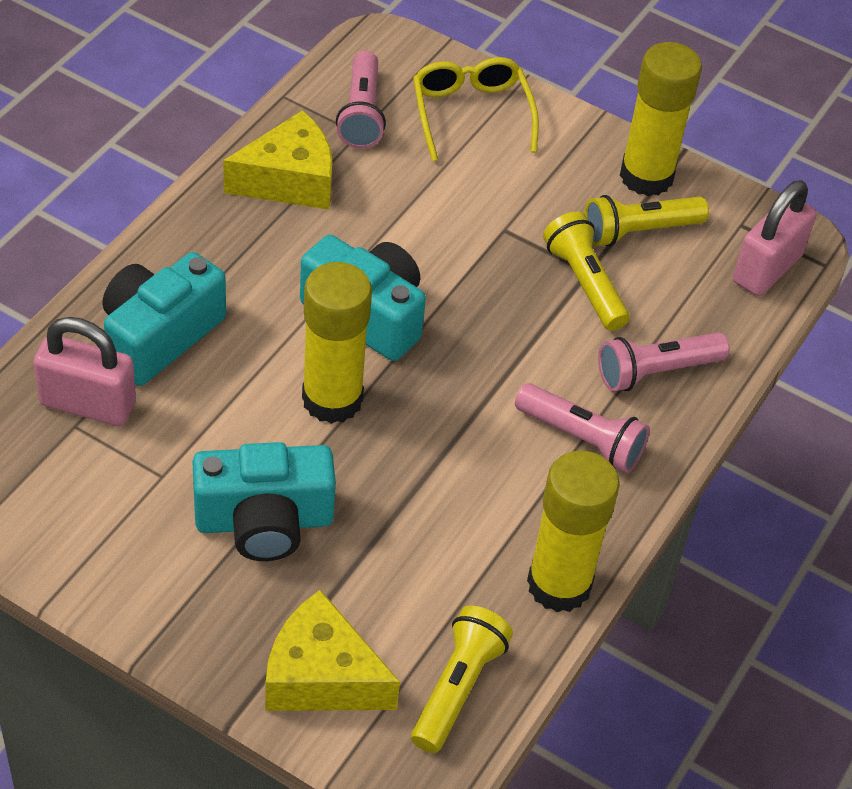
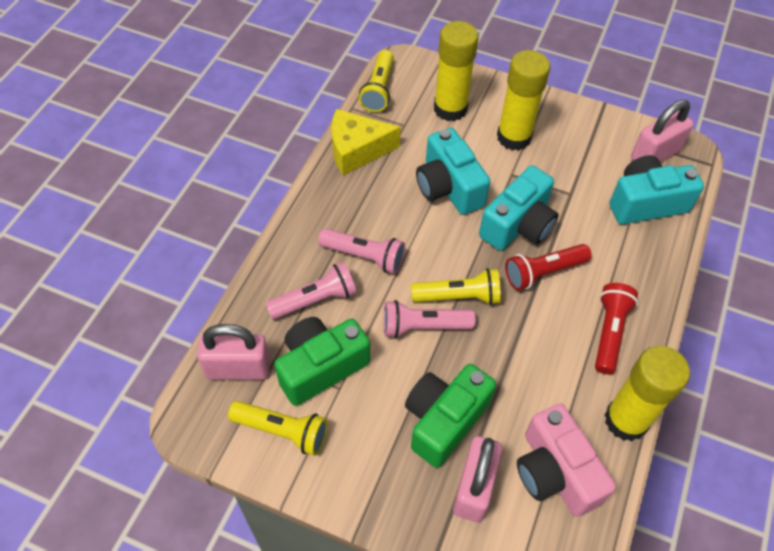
green camera: none = 0 -> [274,317,370,406] [405,364,496,468] = 2
pink camera: none = 0 -> [517,403,616,517] = 1
pink padlock: [33,317,136,426] [733,180,816,296] = 2 -> [197,324,270,380] [453,436,502,522] [631,100,694,162] = 3
red flashlight: none = 0 -> [505,244,591,290] [595,283,638,374] = 2
yellow cheese: [223,110,333,210] [265,590,400,711] = 2 -> [331,109,401,175] = 1
yellow glasses: [413,57,539,161] = 1 -> none = 0

